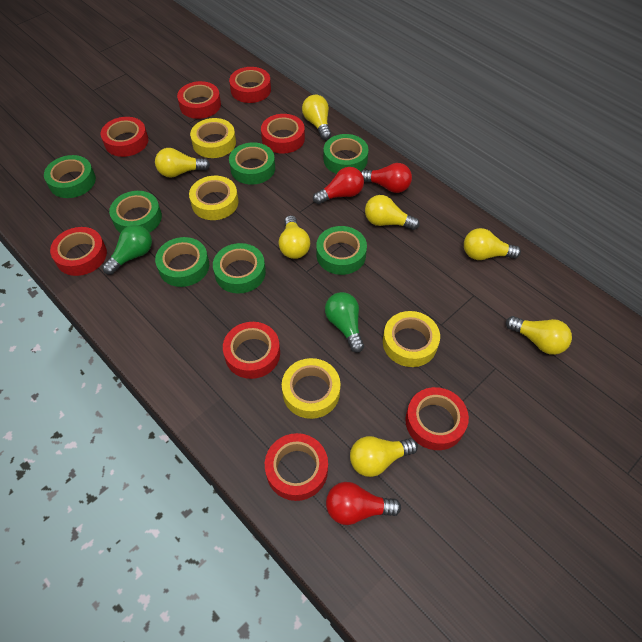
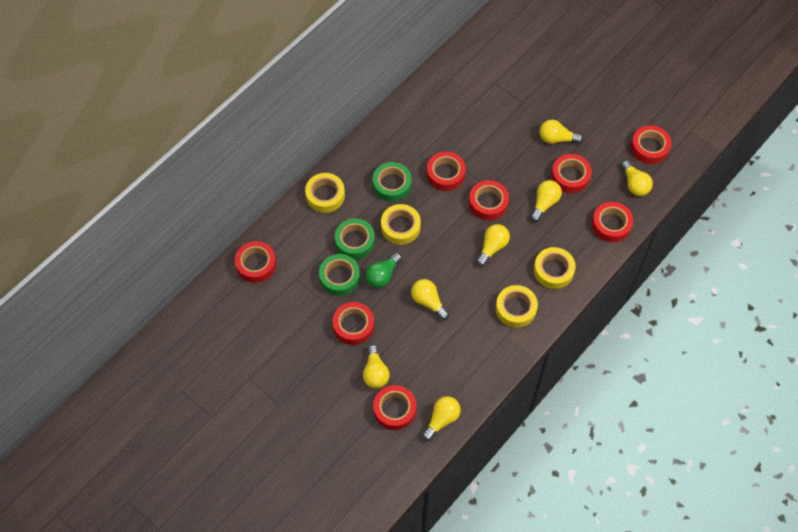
green light bulb: [102,225,152,275] [325,292,364,353] = 2 -> [366,253,402,288] = 1
green tape: [44,155,96,198] [109,191,162,233] [155,237,209,287] [213,243,266,294] [229,142,275,185] [316,226,367,275] [324,134,369,174] = 7 -> [319,254,360,296] [335,218,375,259] [373,162,412,202] = 3
red light bulb: [313,167,364,204] [326,482,401,525] [361,163,412,193] = 3 -> none = 0

